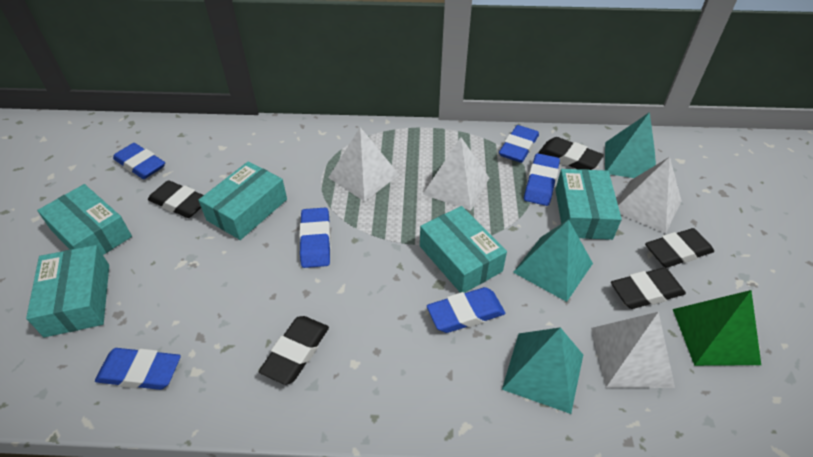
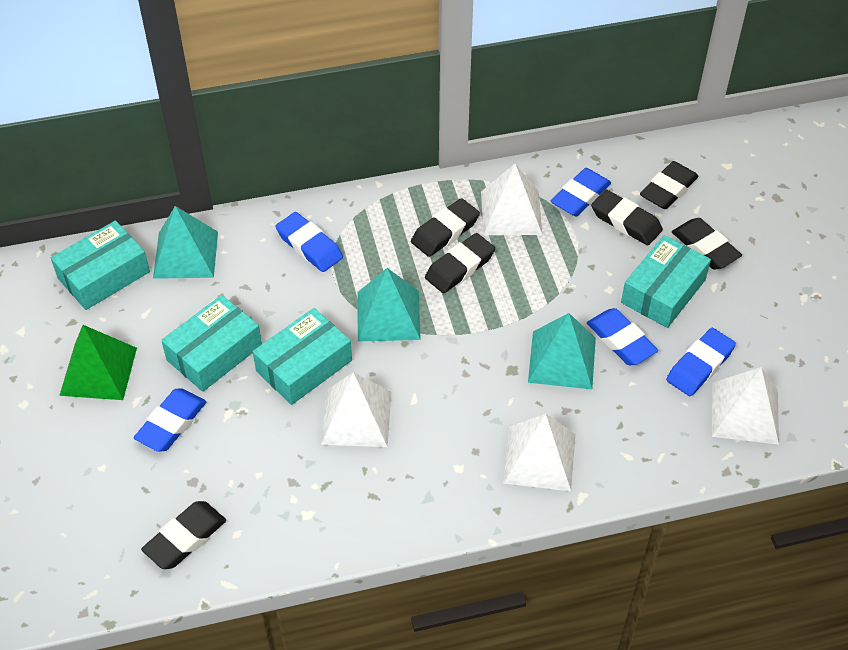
black eraser: [148,180,204,218] [259,316,329,385] [538,137,604,170] [611,267,686,309] [645,228,714,268] = 5 -> [141,501,226,569] [411,198,480,257] [425,233,495,293] [591,190,663,245] [640,161,699,209] [672,218,742,270] = 6
blue eraser: [95,348,181,390] [113,143,165,179] [299,207,331,268] [427,287,505,333] [499,125,539,163] [524,153,560,206] = 6 -> [134,389,206,452] [275,212,343,272] [551,168,611,216] [587,308,658,365] [666,328,736,396] = 5
turquoise box: [26,245,109,337] [37,184,132,255] [199,161,287,240] [420,206,507,293] [555,169,622,240] = 5 -> [51,221,150,310] [161,295,262,392] [253,308,352,405] [621,235,711,328] = 4

